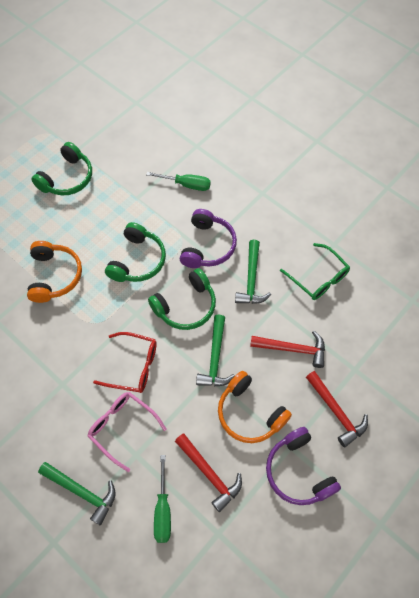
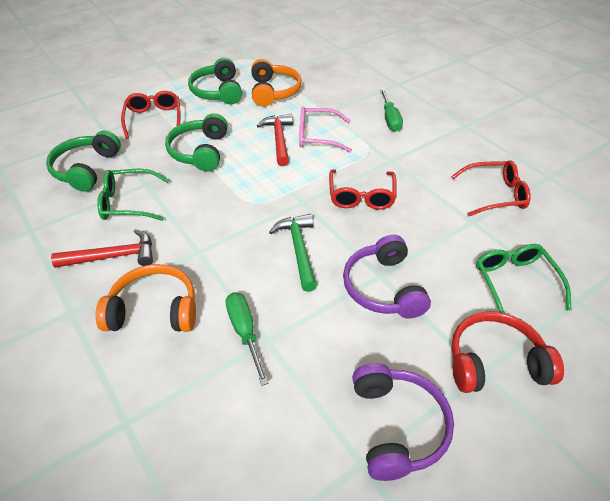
green glasses: [280,243,350,300] = 1 -> [97,169,169,221] [476,244,572,313] = 2
green hammer: [38,462,116,526] [196,315,235,386] [235,240,271,304] = 3 -> [269,214,317,292] = 1
red glasses: [93,332,157,393] = 1 -> [121,91,181,139] [329,170,397,210] [451,160,531,216] = 3
red hammer: [175,433,242,512] [250,331,325,368] [306,371,368,447] = 3 -> [51,229,153,268] [257,114,293,166] = 2
red headphones: none = 0 -> [452,312,564,393] = 1

